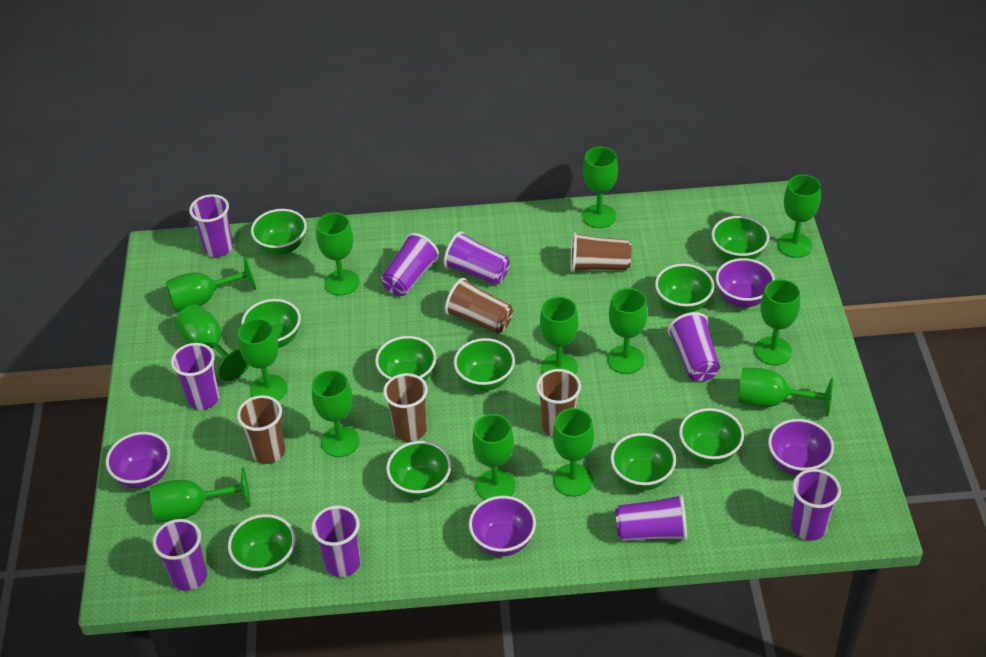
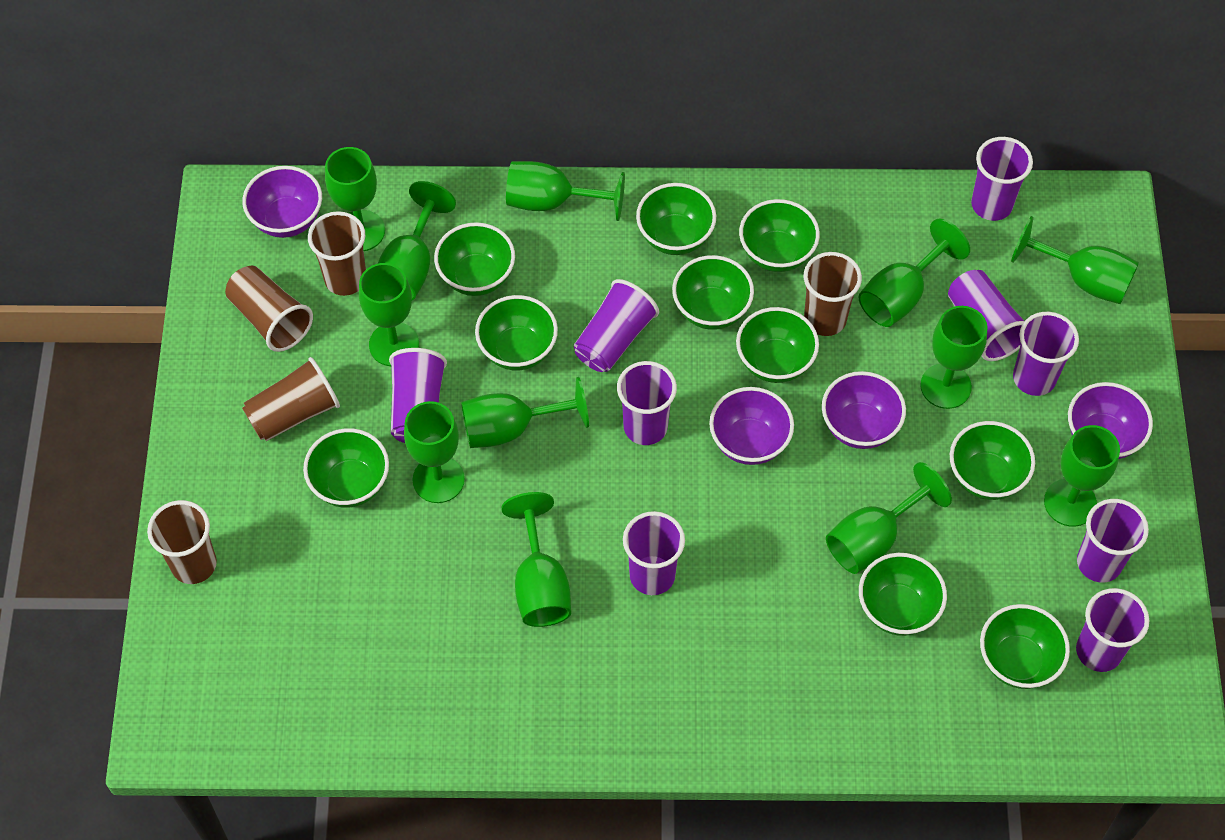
green goblet: [150,467,251,522] [166,256,256,312] [175,304,250,381] [238,318,287,401] [312,370,360,457] [316,213,359,296] [472,414,516,500] [540,297,578,375] [553,408,594,497] [582,147,618,228] [607,288,648,374] [738,368,833,417] [754,279,800,365] [777,175,821,258] = 14 -> [325,147,385,251] [359,263,419,366] [378,181,456,300] [404,401,465,503] [461,377,589,448] [501,492,571,627] [506,161,625,221] [826,462,952,574] [858,219,970,327] [920,306,988,409] [1011,216,1139,304] [1044,425,1120,527] = 12

